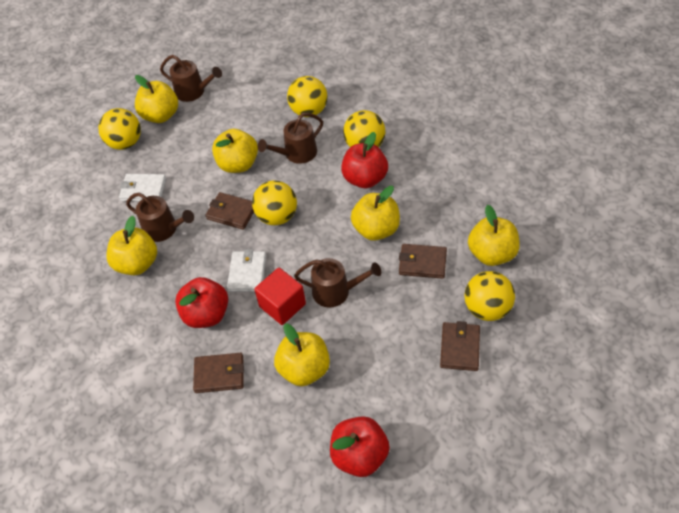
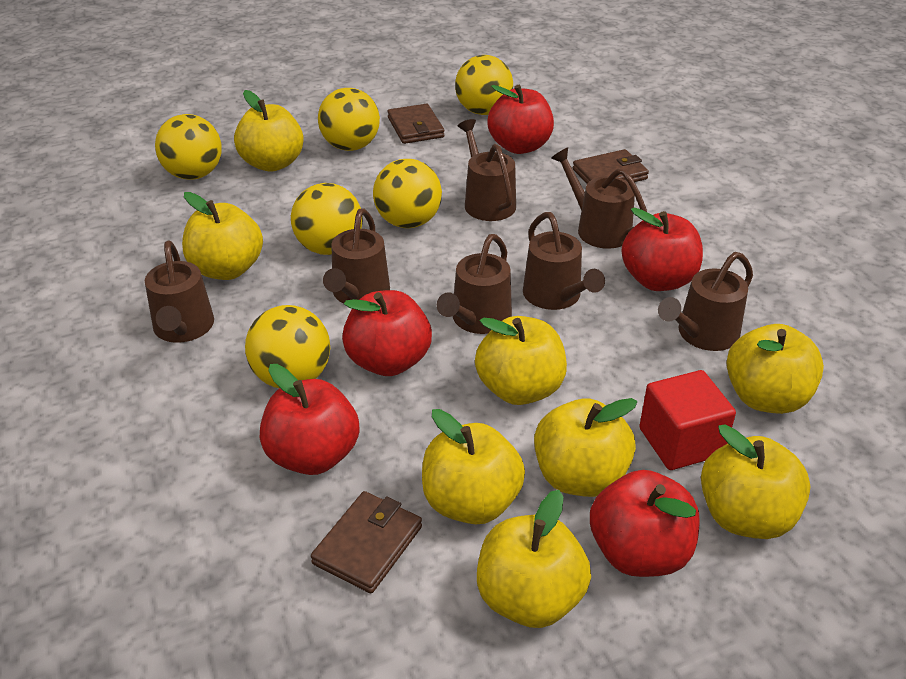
brown wallet: [193,353,244,393] [205,192,254,230] [399,244,447,279] [440,321,480,371] = 4 -> [311,491,422,593] [387,104,444,144] [573,149,649,183] = 3
brown watering can: [126,193,194,242] [160,55,222,102] [258,113,323,164] [294,258,381,307] = 4 -> [145,240,214,343] [323,208,390,303] [437,234,512,334] [458,119,516,221] [523,212,605,310] [551,147,647,249] [658,252,753,351] = 7
red apple: [175,277,228,328] [330,416,390,477] [341,132,388,188] = 3 -> [260,364,359,475] [342,290,432,376] [487,85,554,154] [590,470,700,577] [621,207,703,291] = 5
white wallet: [119,174,166,201] [227,249,266,292] = 2 -> none = 0
yellow apple: [106,216,157,275] [135,75,178,123] [212,129,258,173] [274,323,330,386] [351,186,400,241] [468,205,520,266] = 6 -> [182,192,263,280] [234,90,304,172] [422,409,525,524] [475,316,567,405] [477,490,591,628] [534,398,638,497] [701,424,811,539] [727,324,824,414] = 8
yellow ball: [98,108,141,150] [252,181,297,225] [287,76,328,117] [343,110,385,147] [465,271,515,321] = 5 -> [155,114,222,180] [245,305,330,388] [291,183,363,255] [318,88,380,151] [373,159,442,228] [455,55,513,115] = 6

